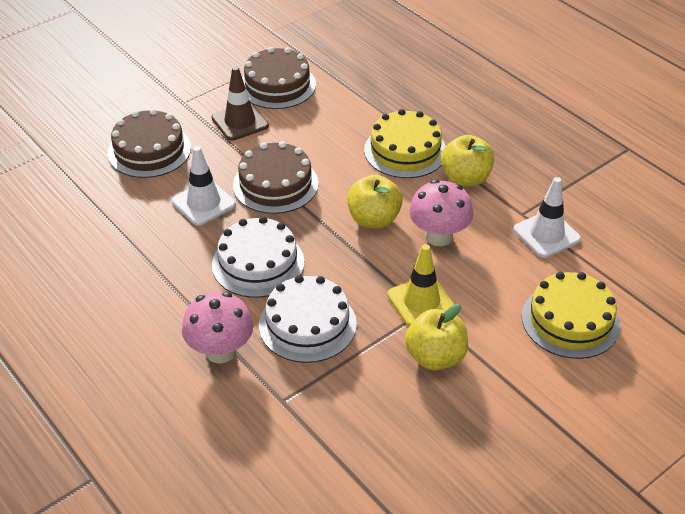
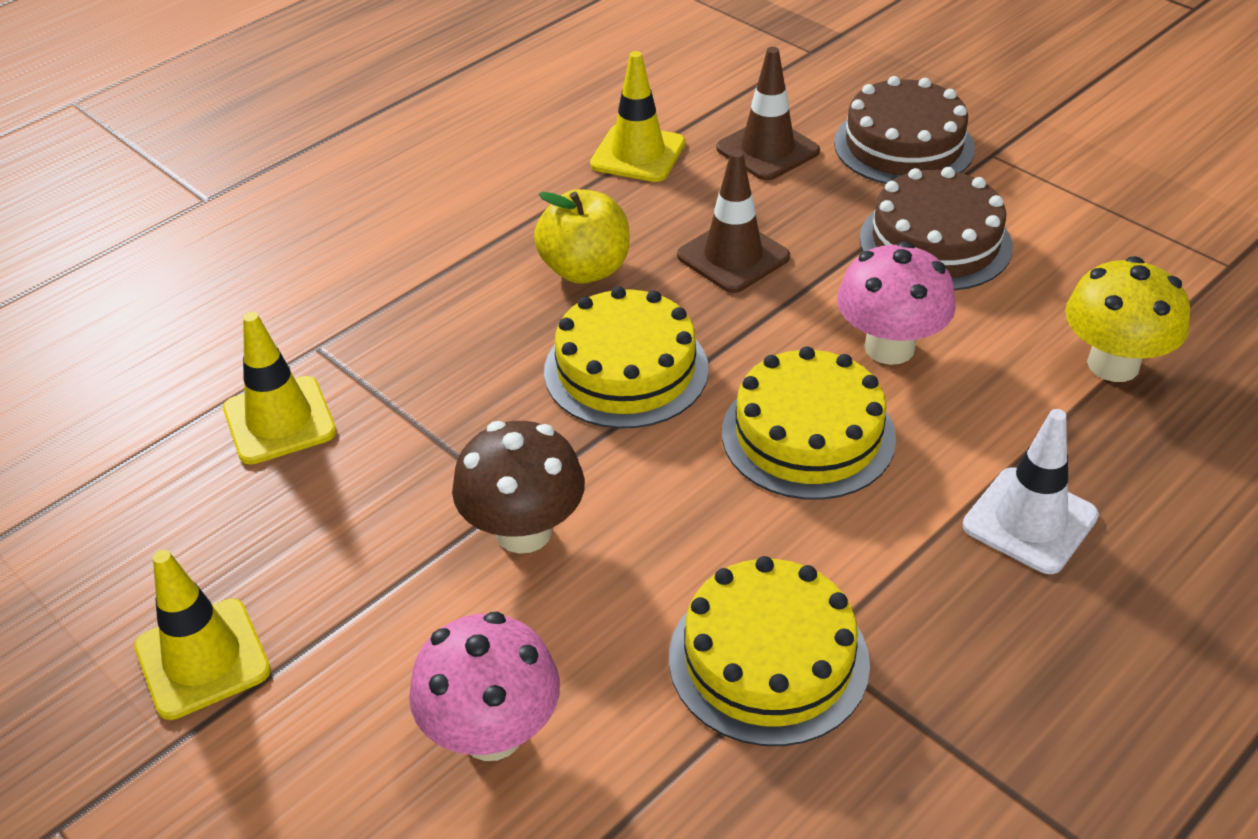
brown cake: [108,109,191,178] [233,141,319,214] [242,47,316,109] = 3 -> [834,76,975,184] [860,167,1013,291] = 2
brown mushroom: none = 0 -> [452,421,585,554] = 1
brown traffic cone: [212,66,269,141] = 1 -> [677,150,790,293] [716,47,820,181] = 2
white cake: [212,216,304,298] [259,275,357,363] = 2 -> none = 0
white traffic cone: [172,146,236,226] [514,177,581,258] = 2 -> [963,409,1099,574] = 1
yellow apple: [347,175,403,228] [405,304,468,370] [441,135,494,187] = 3 -> [534,189,629,284] = 1
yellow cake: [364,109,446,178] [522,272,620,359] = 2 -> [544,286,709,429] [669,556,870,746] [722,346,896,500] = 3
yellow mushroom: none = 0 -> [1065,256,1190,382] = 1
yellow traffic cone: [387,244,455,327] = 1 -> [134,550,271,720] [223,312,336,465] [590,51,685,182] = 3

